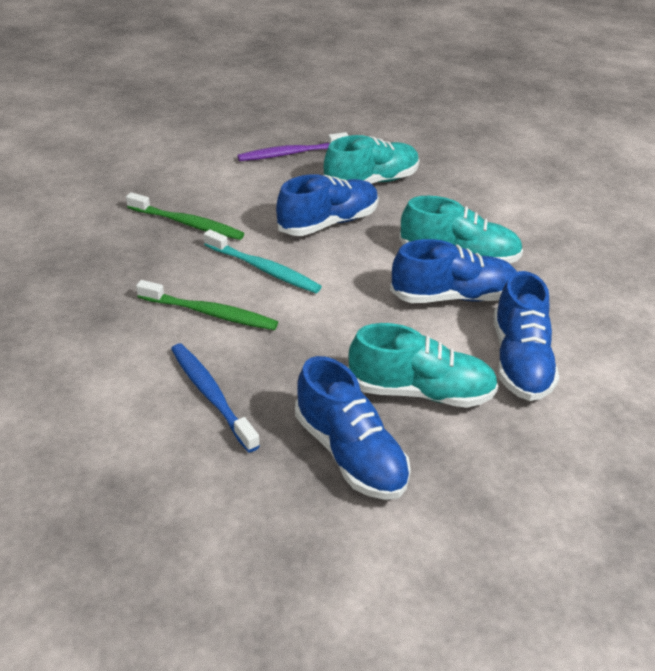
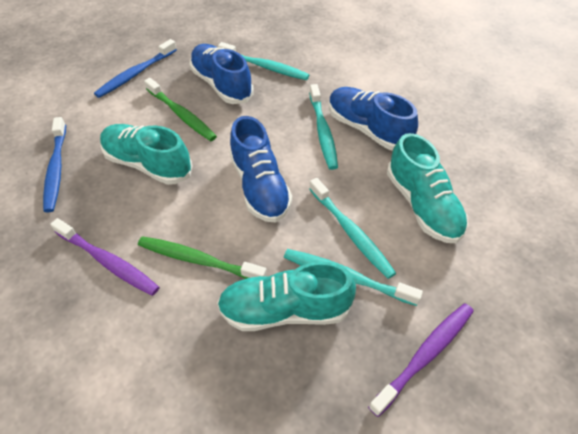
blue shoe: [276,174,379,236] [295,356,411,500] [390,239,517,303] [493,271,559,401] = 4 -> [189,44,254,104] [230,116,292,222] [329,87,418,151] = 3
blue toothbrush: [171,343,260,452] = 1 -> [43,117,66,212] [94,39,177,98] = 2
purple toothbrush: [237,132,349,161] = 1 -> [50,218,160,296] [368,303,474,417] = 2
turquoise toothbrush: [204,230,322,293] = 1 -> [218,42,309,80] [284,249,423,306] [309,84,338,170] [309,178,396,279] = 4

